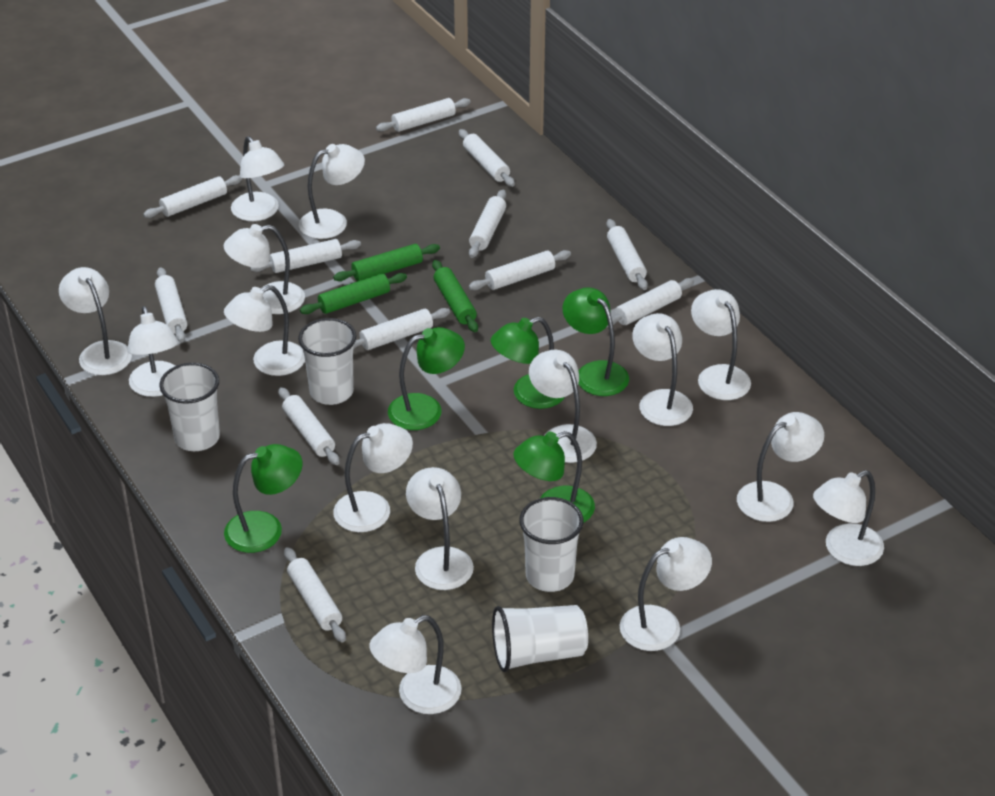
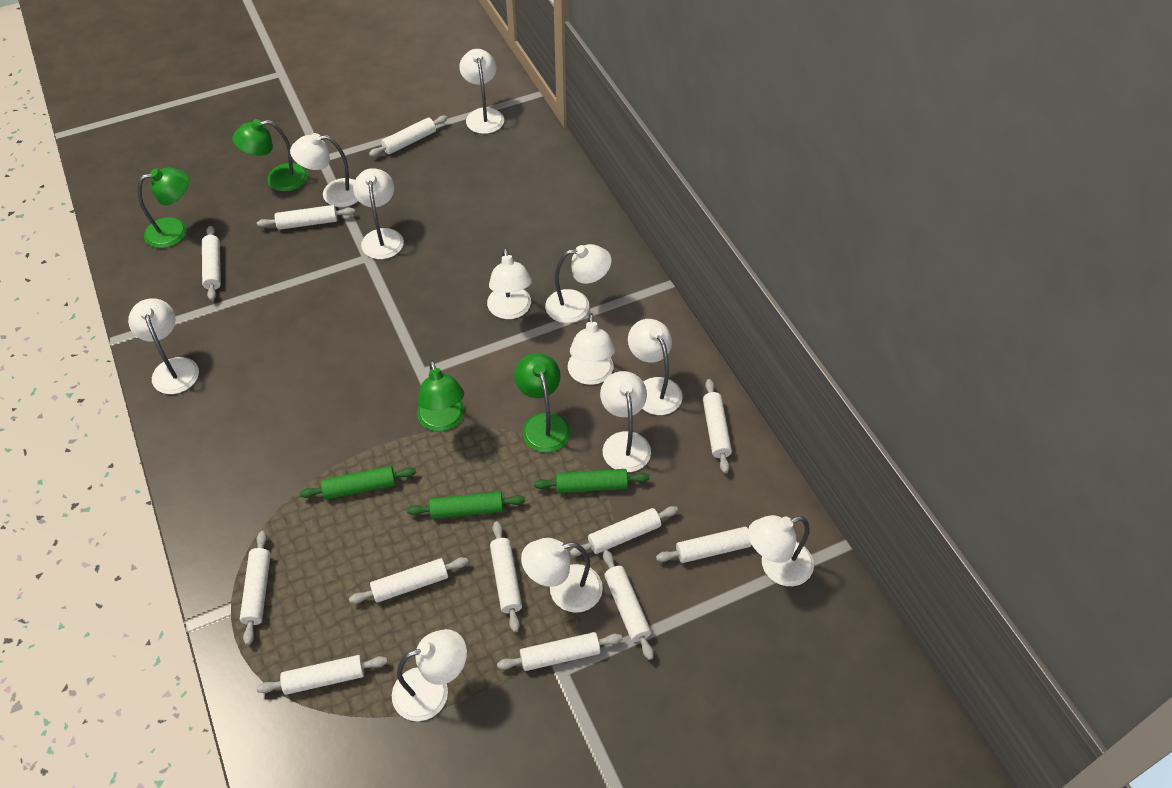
green lamp: [224,444,303,553] [388,327,465,430] [491,317,565,409] [513,431,595,522] [563,287,629,396] = 5 -> [137,167,189,248] [233,119,308,192] [417,360,465,432] [514,353,571,453] = 4
white cup: [159,363,220,451] [298,318,356,405] [492,605,588,672] [519,497,584,592] = 4 -> none = 0
white lamp: [59,267,132,375] [127,306,178,397] [224,224,305,314] [224,285,305,376] [231,136,284,221] [299,144,365,239] [333,423,413,532] [369,615,462,714] [406,467,474,590] [529,350,597,463] [620,537,712,651] [632,313,693,426] [691,289,751,400] [737,412,824,522] [813,470,884,566] = 15 -> [128,298,199,394] [290,133,358,207] [353,168,404,259] [392,629,467,721] [459,49,504,134] [487,248,532,319] [521,538,603,613] [545,244,612,323] [568,313,615,385] [600,371,651,472] [628,319,683,415] [748,515,814,586] = 12

